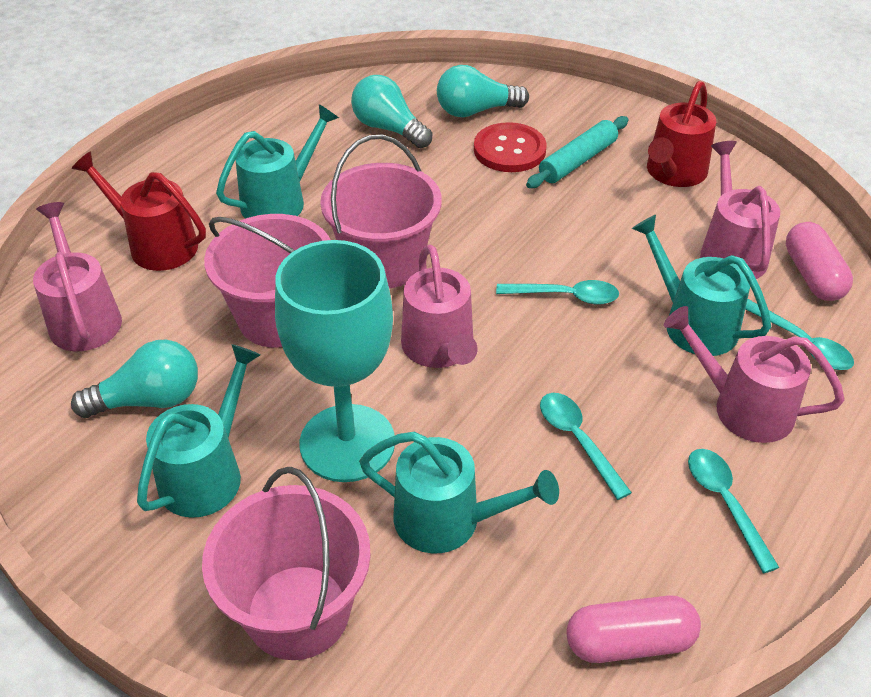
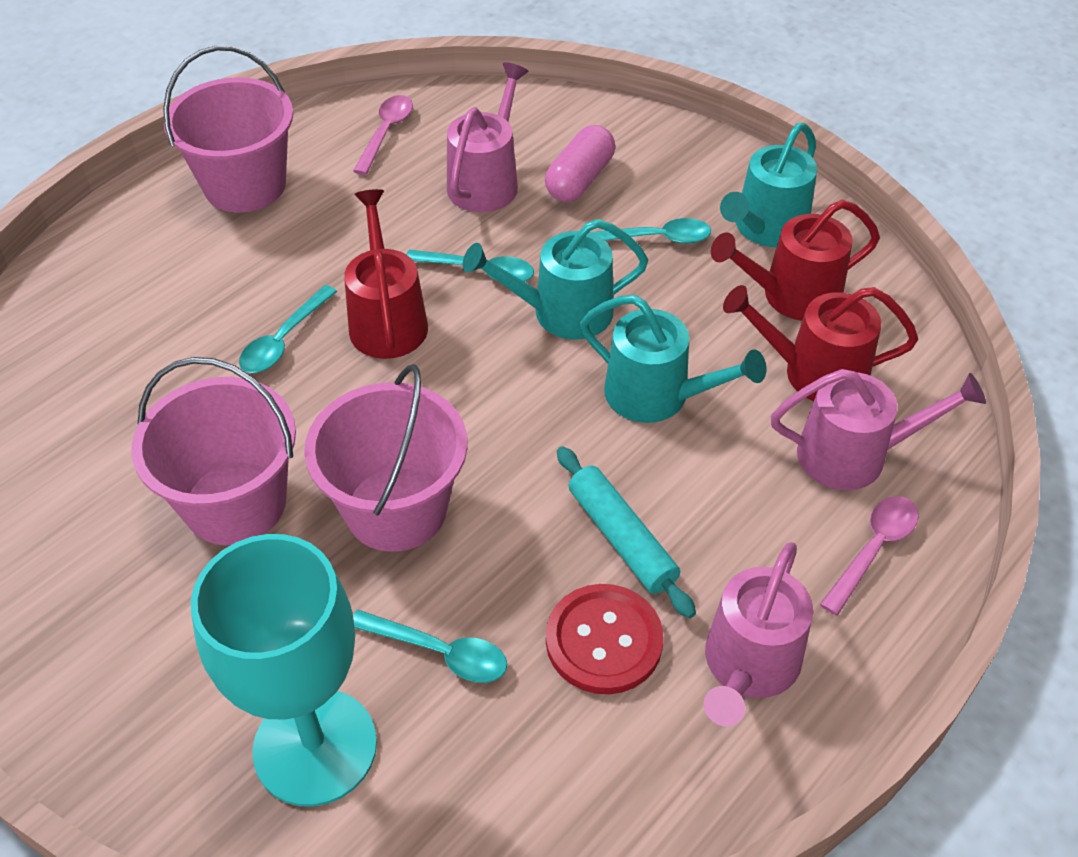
pink capsule: [566,595,701,663] [786,222,853,301] = 2 -> [545,125,615,202] = 1
pink spoon: none = 0 -> [353,95,413,175] [820,496,919,616] = 2
pink watering can: [33,202,122,351] [401,244,478,368] [664,306,845,443] [700,141,780,279] = 4 -> [447,62,528,212] [704,542,813,726] [771,369,986,490] = 3
red watering can: [72,151,206,271] [647,81,716,187] = 2 -> [344,189,428,359] [711,200,880,321] [723,285,918,401] = 3
turquoise light bulb: [71,340,198,418] [351,75,433,148] [437,65,529,117] = 3 -> none = 0
turquoise watering can: [137,344,261,518] [216,104,339,219] [359,432,559,553] [632,215,771,356] = 4 -> [462,219,648,340] [580,295,766,423] [720,123,817,247] = 3

